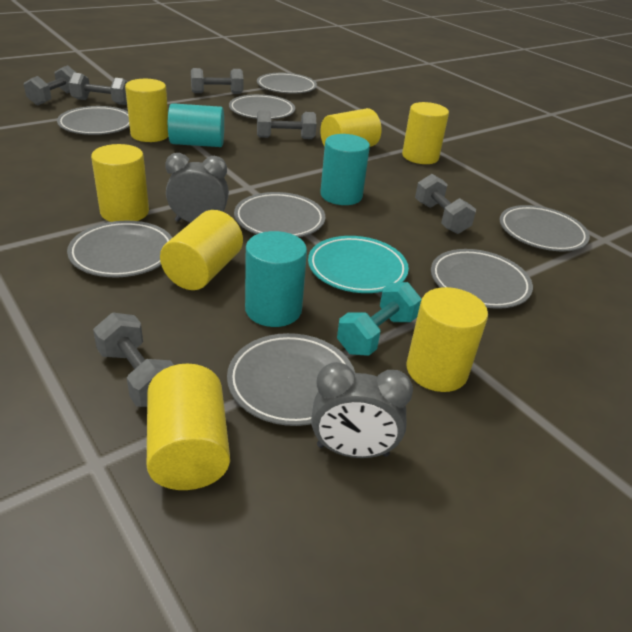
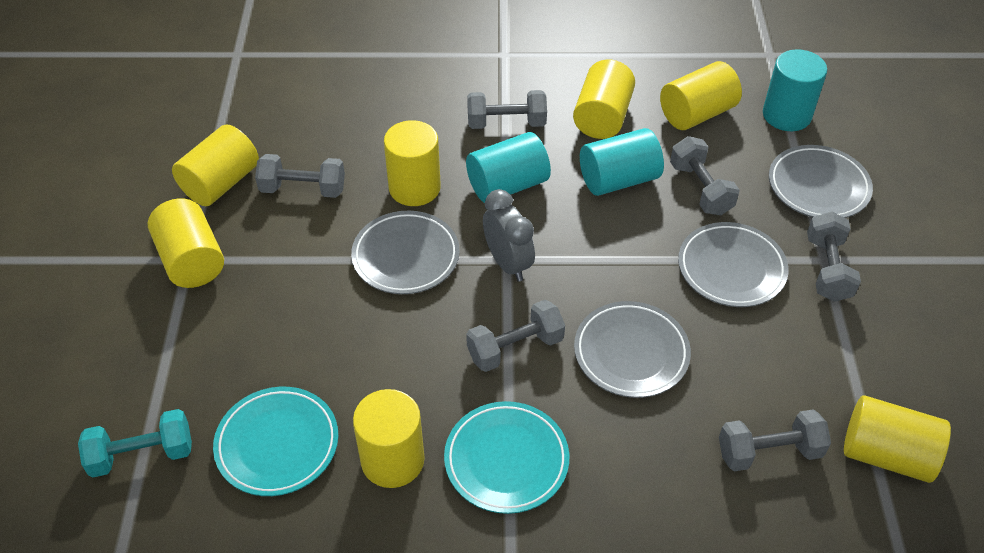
grey clock: [165,153,229,222] [311,362,413,458] = 2 -> [483,189,535,282] = 1
grey plate: [57,106,130,135] [67,221,172,277] [227,333,355,426] [229,94,295,119] [234,192,325,237] [257,73,317,94] [431,249,533,309] [500,205,590,252] = 8 -> [351,211,460,294] [574,301,691,398] [678,222,789,307] [769,145,873,218] = 4
turquoise plate: [308,236,409,293] = 1 -> [213,387,338,496] [444,401,569,514] = 2

